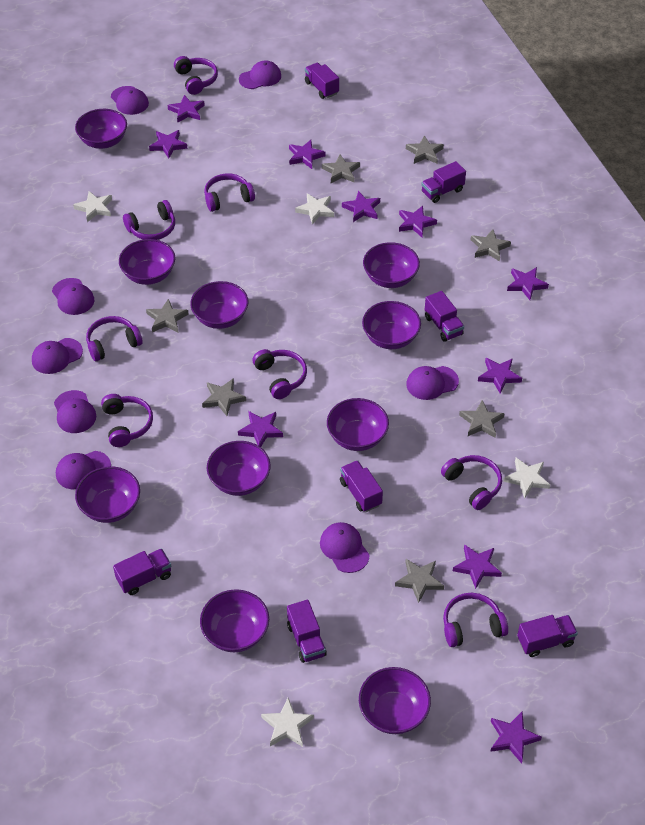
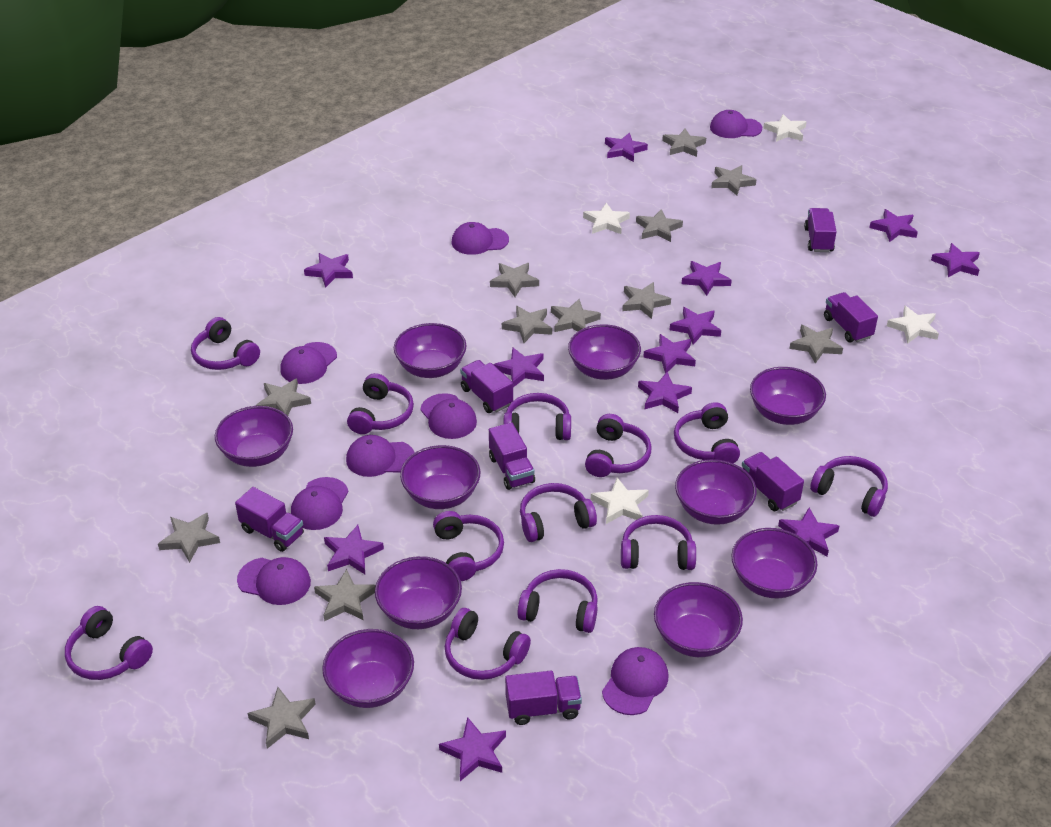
grey star: [146,299,189,332] [202,378,246,416] [322,155,360,183] [395,559,444,603] [406,136,444,164] [459,400,505,438] [471,229,511,262] = 7 -> [158,513,220,563] [248,687,316,749] [256,378,311,416] [314,569,376,621] [490,263,539,297] [502,306,552,343] [551,299,601,332] [622,282,671,319] [636,209,683,242] [662,129,706,157] [711,165,756,196] [789,325,843,364] = 12
purple headphones: [86,316,143,361] [101,394,153,447] [123,200,175,240] [174,56,218,95] [204,173,255,212] [252,349,307,399] [441,455,502,510] [443,593,508,647] = 8 -> [65,606,153,680] [191,317,260,370] [347,373,414,434] [433,511,504,581] [445,608,531,680] [503,393,571,440] [517,569,598,633] [520,483,597,542] [585,414,652,477] [621,515,696,570] [674,402,740,463] [810,456,888,517] = 12
purple star: [149,130,188,158] [168,95,205,123] [238,411,283,447] [289,140,325,169] [342,191,380,222] [399,206,437,237] [453,544,502,589] [478,358,522,394] [490,712,542,763] [507,267,549,300] = 10 -> [304,253,353,288] [324,525,384,574] [439,717,506,781] [493,347,544,387] [605,133,648,162] [638,372,692,413] [643,334,696,374] [670,307,721,345] [682,261,732,296] [778,508,839,556] [869,209,918,242] [931,243,980,277] = 12

